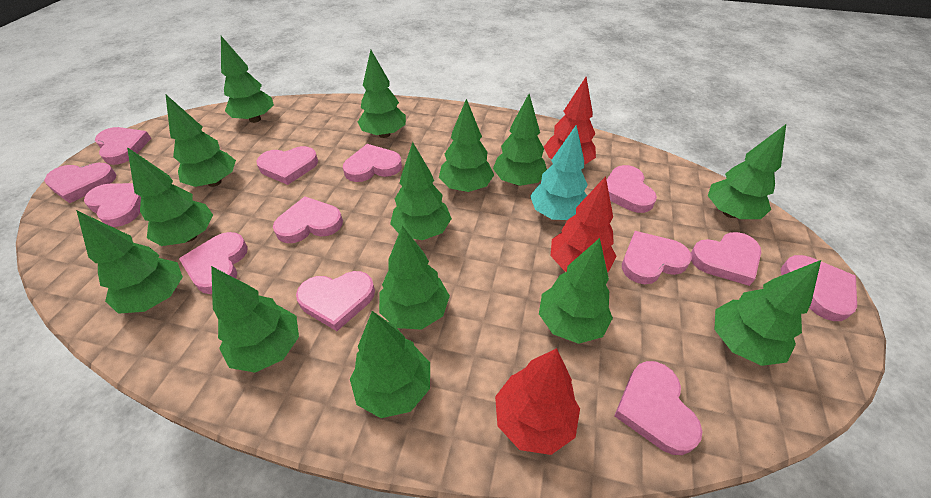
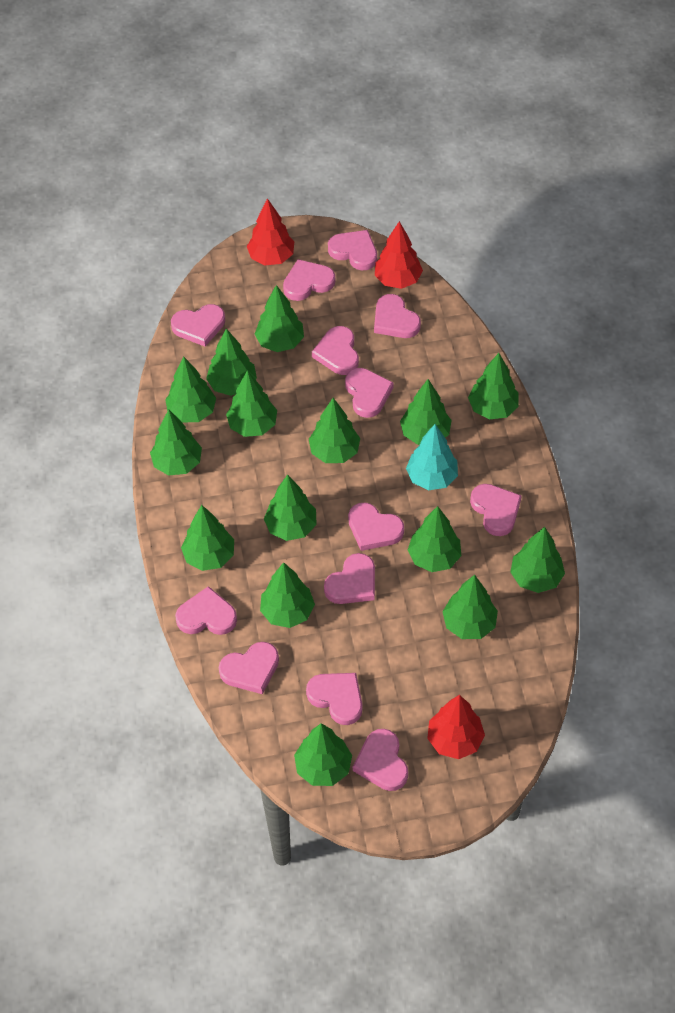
green tree: [76,210,183,314] [127,147,213,246] [166,95,236,187] [211,266,299,373] [221,36,274,123] [350,311,430,418] [358,50,406,138] [379,226,450,330] [390,142,452,240] [439,99,494,192] [493,94,547,186] [539,238,613,344] [708,124,786,219] [714,260,821,366] = 14 -> [150,409,202,476] [165,357,216,423] [181,505,234,571] [206,328,257,396] [226,370,277,437] [255,285,304,352] [260,562,315,628] [264,474,317,541] [294,723,352,786] [309,398,360,463] [400,379,452,445] [408,506,461,572] [442,575,498,639] [468,353,519,420] [510,527,565,593] = 15

